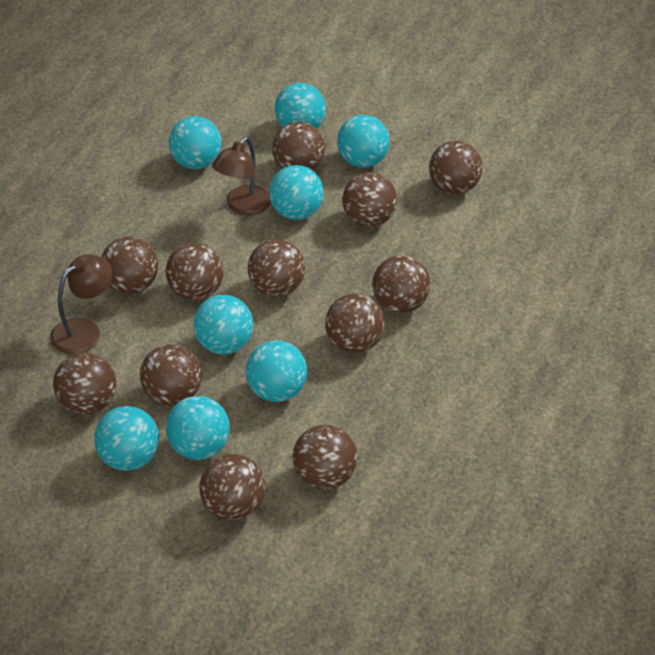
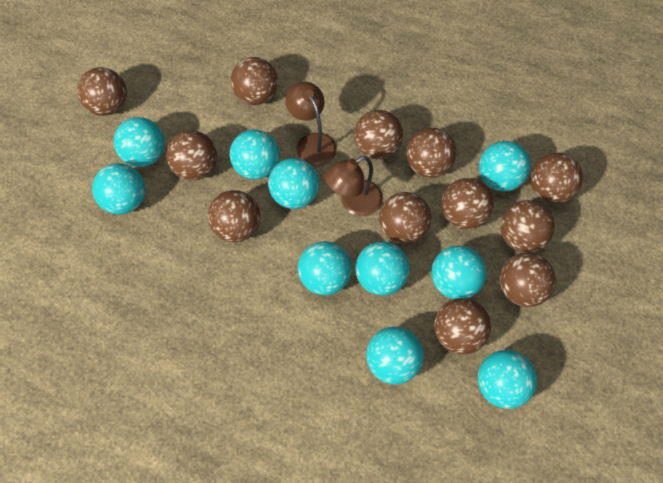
turquoise ball: [94,406,159,471] [166,396,230,460] [169,116,221,169] [193,295,253,355] [246,340,307,402] [269,165,324,220] [275,83,326,129] [337,115,390,168] = 8 -> [92,163,145,215] [114,117,165,167] [230,129,280,180] [268,158,319,209] [298,241,352,295] [355,242,409,296] [366,327,424,384] [431,246,486,299] [478,350,537,409] [479,141,531,191] = 10

